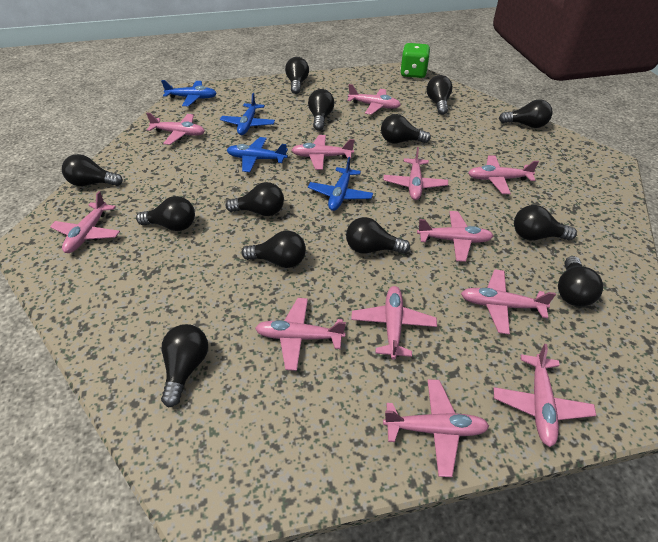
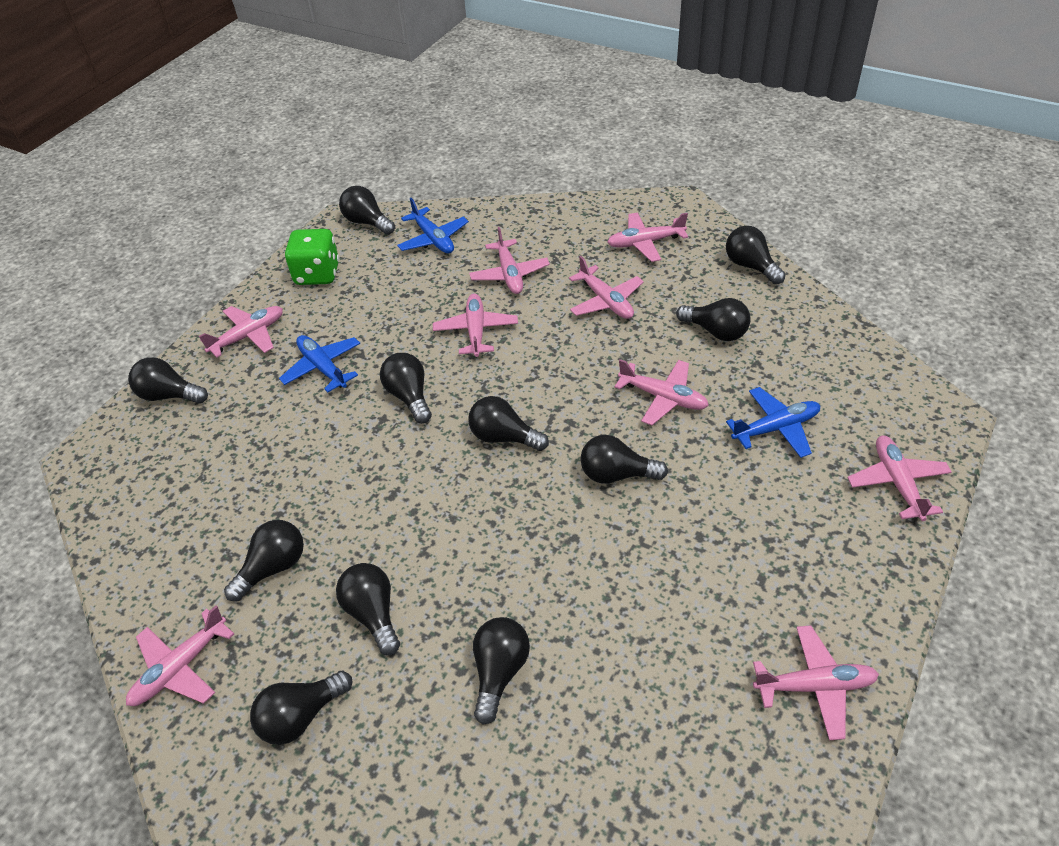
black light bulb: [62,154,123,186] [136,196,195,231] [161,324,208,407] [225,182,284,216] [241,231,306,268] [285,57,309,94] [308,89,334,131] [346,217,410,254] [381,114,431,144] [427,75,453,115] [499,99,552,128] [514,205,577,241] [558,256,603,307] = 13 -> [128,357,208,404] [224,520,304,601] [250,671,352,745] [336,563,400,656] [339,186,395,235] [380,353,432,424] [468,396,549,451] [473,617,530,725] [580,435,668,484] [676,298,750,341] [726,226,786,284] = 11
blue plane: [161,80,217,106] [220,93,275,135] [227,137,288,172] [308,157,373,211] = 4 -> [279,335,360,393] [397,198,469,253] [726,387,820,458] = 3
pink plane: [50,191,120,253] [146,113,205,145] [255,298,346,371] [292,135,354,170] [347,84,401,115] [351,286,437,360] [383,147,448,200] [383,379,489,477] [417,211,493,262] [461,269,556,335] [468,155,539,194] [493,344,596,447] = 12 -> [126,606,234,706] [199,306,283,357] [433,294,518,357] [469,227,550,294] [569,256,644,319] [607,213,688,262] [614,359,709,425] [753,625,879,740] [847,436,952,521] = 9

